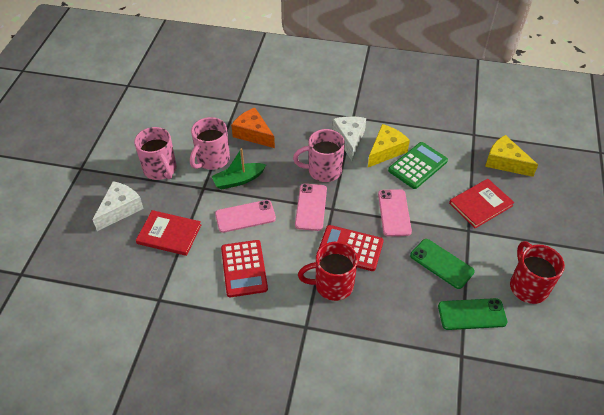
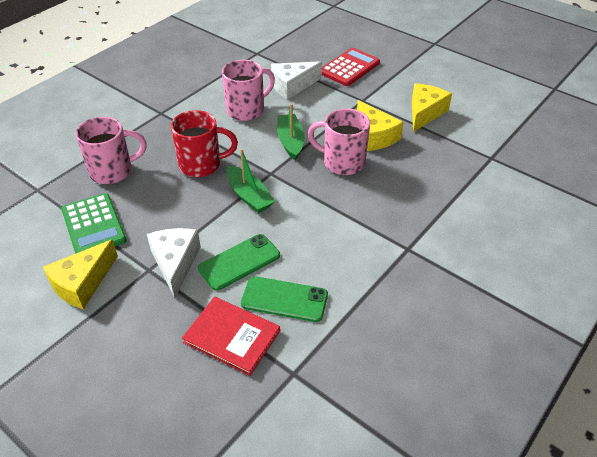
green boat: [212,148,266,189] = 1 -> [227,149,275,213] [277,103,305,160] = 2
orange cheese: [231,108,275,148] = 1 -> none = 0
pink phone: [215,200,276,233] [295,184,327,231] [378,189,412,237] = 3 -> none = 0
red book: [136,210,201,256] [449,179,515,229] = 2 -> [182,297,280,376] = 1
red calculator: [221,240,268,297] [318,225,384,271] = 2 -> [322,48,380,86] = 1
red mug: [298,242,358,301] [510,241,565,304] = 2 -> [171,110,238,177] = 1
yellow cheese: [368,124,410,167] [485,135,538,177] = 2 -> [43,240,118,309] [357,100,404,151] [412,83,452,132] = 3

